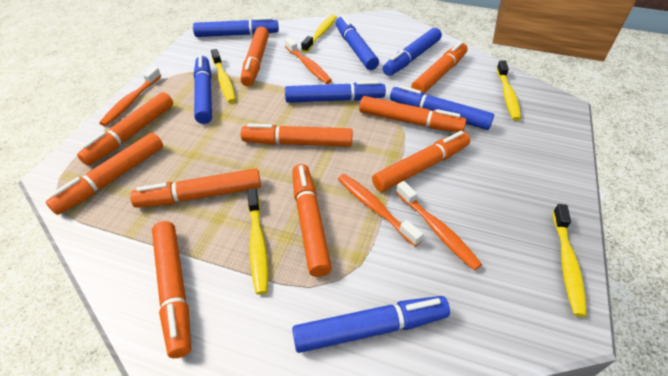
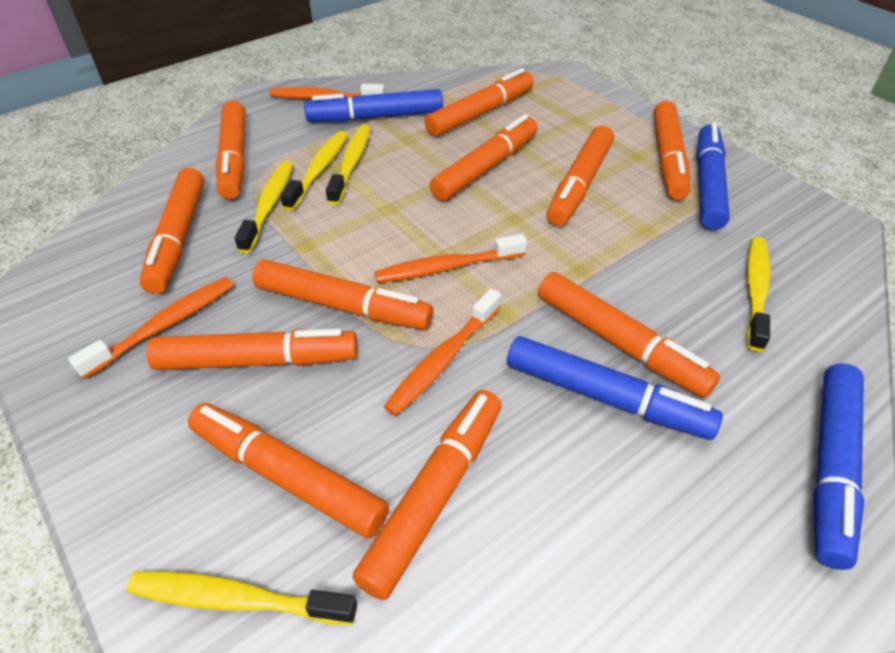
blue marker: [193,17,279,37] [194,55,212,124] [285,81,386,103] [292,296,450,353] [336,15,379,70] [383,28,442,76] [390,85,494,130] = 7 -> [304,89,443,122] [507,336,723,440] [696,123,730,230] [813,363,865,570] = 4
orange marker: [46,133,163,215] [77,92,173,166] [130,169,261,208] [152,221,191,358] [240,27,269,86] [241,124,353,147] [292,164,332,277] [359,96,466,132] [372,131,470,192] [411,41,468,93] = 10 -> [139,168,204,294] [147,329,358,370] [188,403,389,539] [216,101,245,199] [252,259,433,330] [352,390,502,600] [425,68,534,137] [429,115,538,201] [538,272,720,398] [547,126,614,226] [653,101,691,200] = 11

